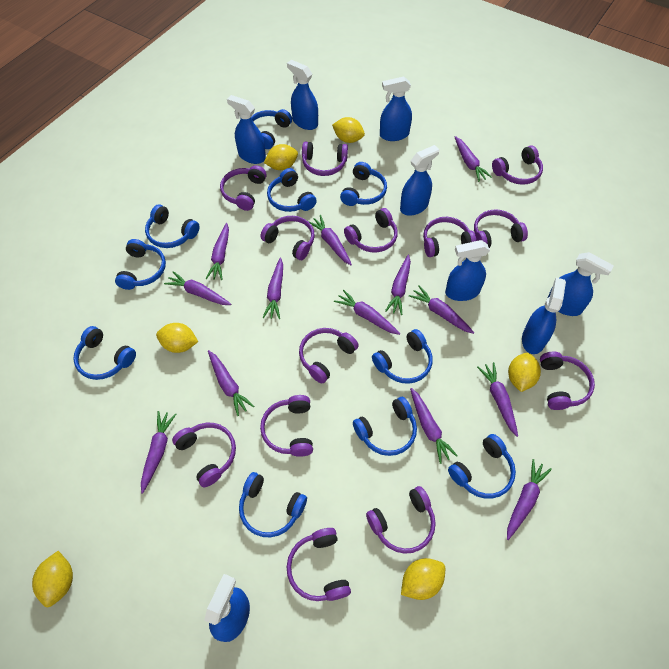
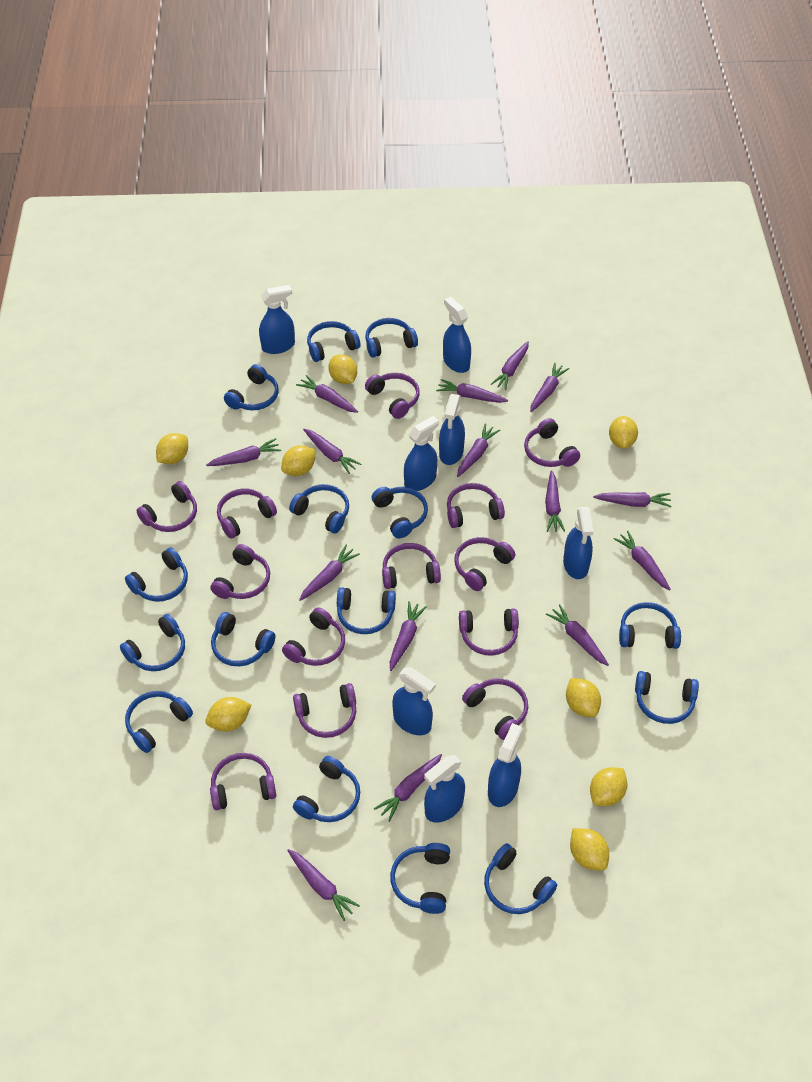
blue headphones: [73,326,136,380] [115,239,166,290] [145,204,200,248] [239,472,307,537] [251,109,292,149] [267,168,317,212] [340,162,387,206] [353,397,417,456] [372,329,433,384] [448,434,516,499] = 10 -> [120,614,185,671] [125,547,188,602] [125,691,193,753] [211,612,276,666] [224,364,279,410] [289,484,349,534] [293,756,360,822] [307,321,360,362] [337,587,396,634] [365,318,418,357] [372,487,428,538] [390,843,450,914] [484,843,557,914] [619,602,681,649] [635,671,699,724] = 15
purple carrot: [141,411,176,493] [164,271,231,305] [206,223,229,280] [208,350,254,416] [262,258,283,319] [308,215,352,265] [334,290,400,335] [385,255,411,315] [409,285,474,334] [410,388,458,464] [455,136,492,182] [477,362,518,437] [507,459,552,540] = 13 -> [206,438,281,466] [287,849,360,921] [296,375,358,413] [299,545,360,601] [303,429,361,474] [374,754,442,822] [390,601,427,671] [436,379,508,403] [457,424,500,477] [491,341,529,390] [530,363,570,412] [545,471,565,532] [546,604,609,666] [593,492,672,507] [614,531,671,590] = 15
yellow lemon: [32,551,73,608] [156,323,198,353] [264,144,298,170] [332,117,365,143] [401,558,445,600] [508,353,541,392] = 6 -> [156,433,188,464] [205,697,252,732] [281,445,316,476] [328,354,357,384] [566,678,601,717] [570,828,609,871] [590,767,627,806] [609,416,638,449] = 8

